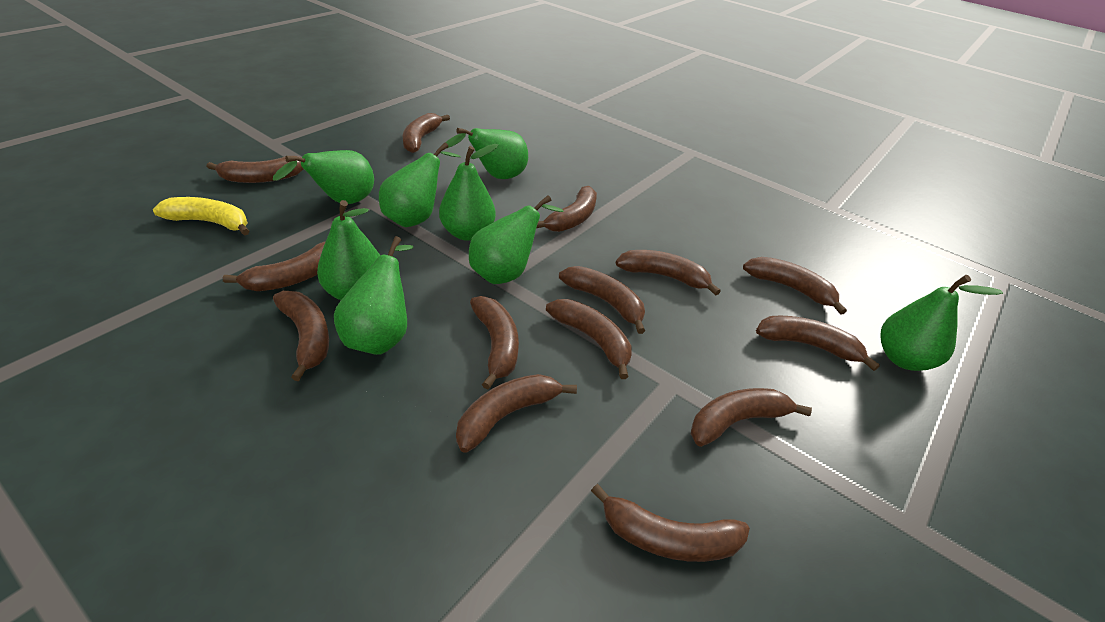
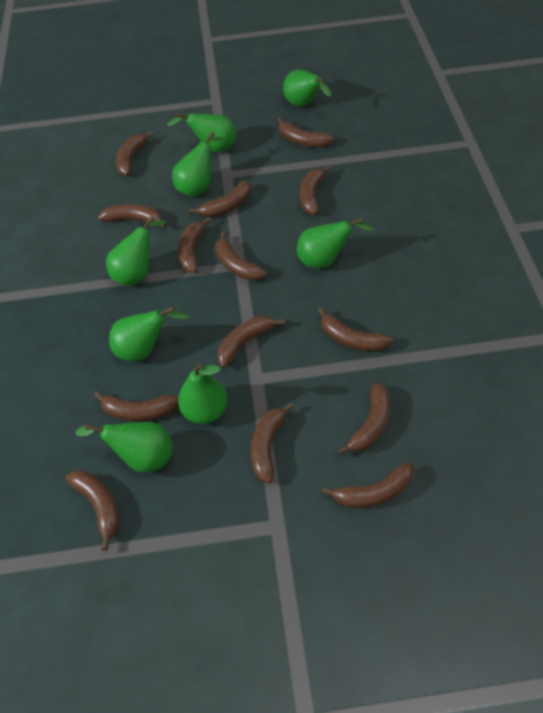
yellow banana: [153,197,249,236] = 1 -> none = 0

